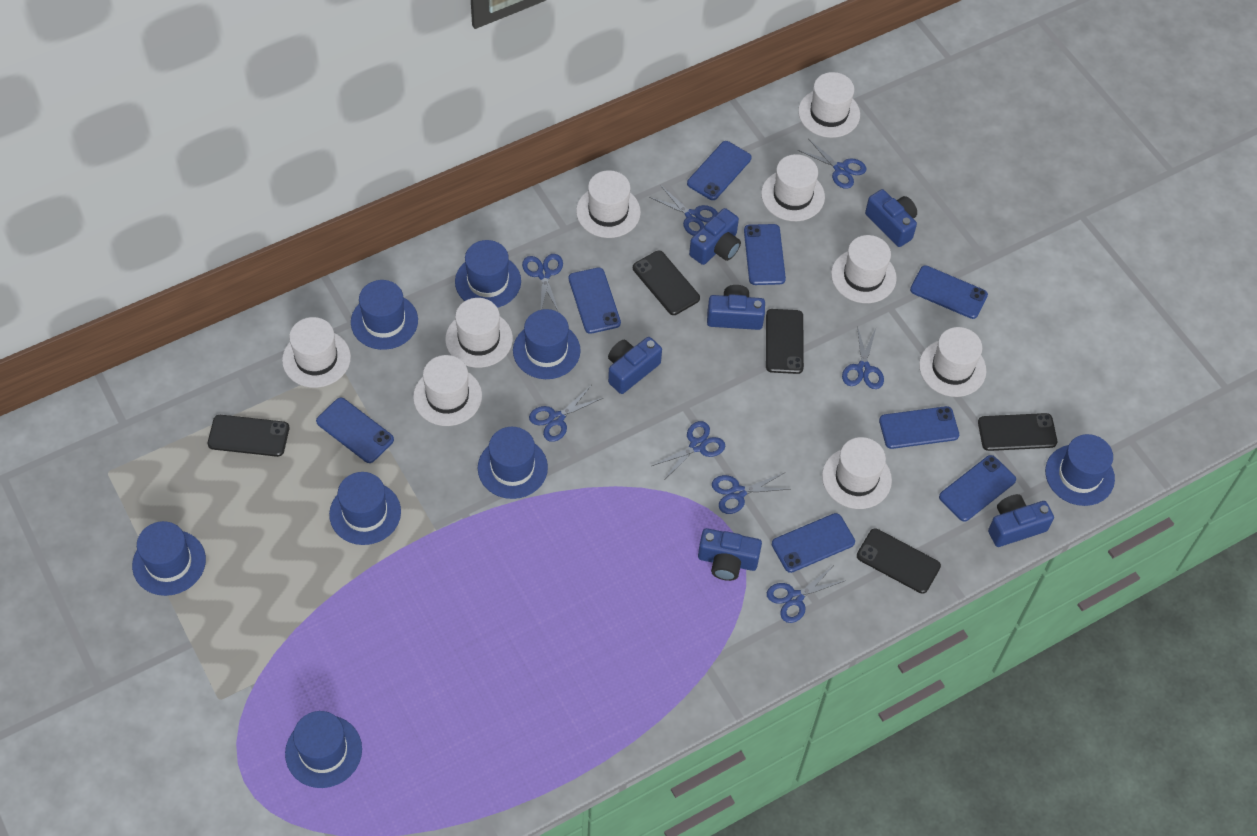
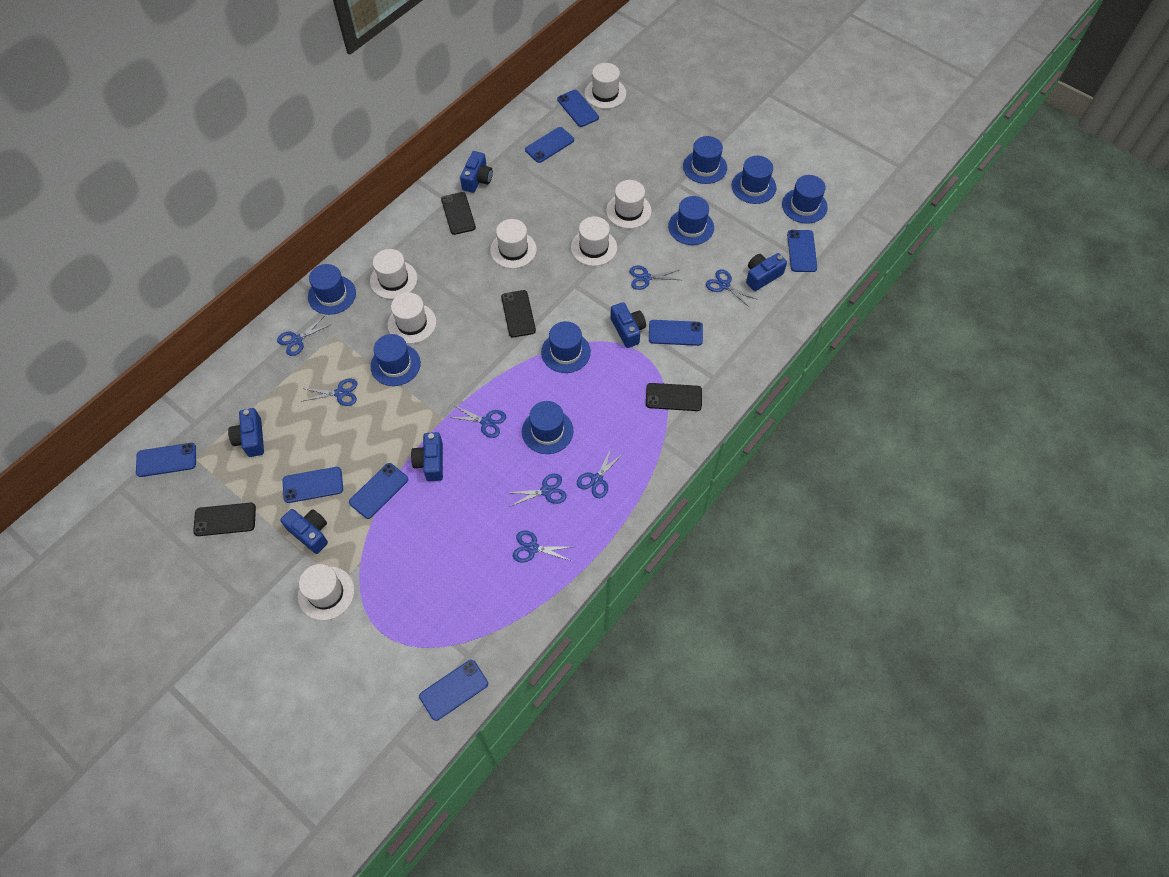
black phone: [208,415,289,457] [633,251,700,315] [766,309,804,374] [857,528,941,594] [978,413,1057,451] = 5 -> [193,503,256,536] [441,192,476,235] [501,290,536,338] [646,383,702,411] = 4
white hat: [282,317,351,388] [413,355,482,426] [445,298,513,368] [576,170,641,238] [761,154,825,221] [798,72,860,138] [822,437,892,509] [831,235,897,303] [919,327,986,397] = 9 -> [298,564,355,621] [370,249,418,299] [388,293,436,344] [490,219,537,269] [571,216,617,266] [584,63,627,109] [606,180,652,229] = 7

